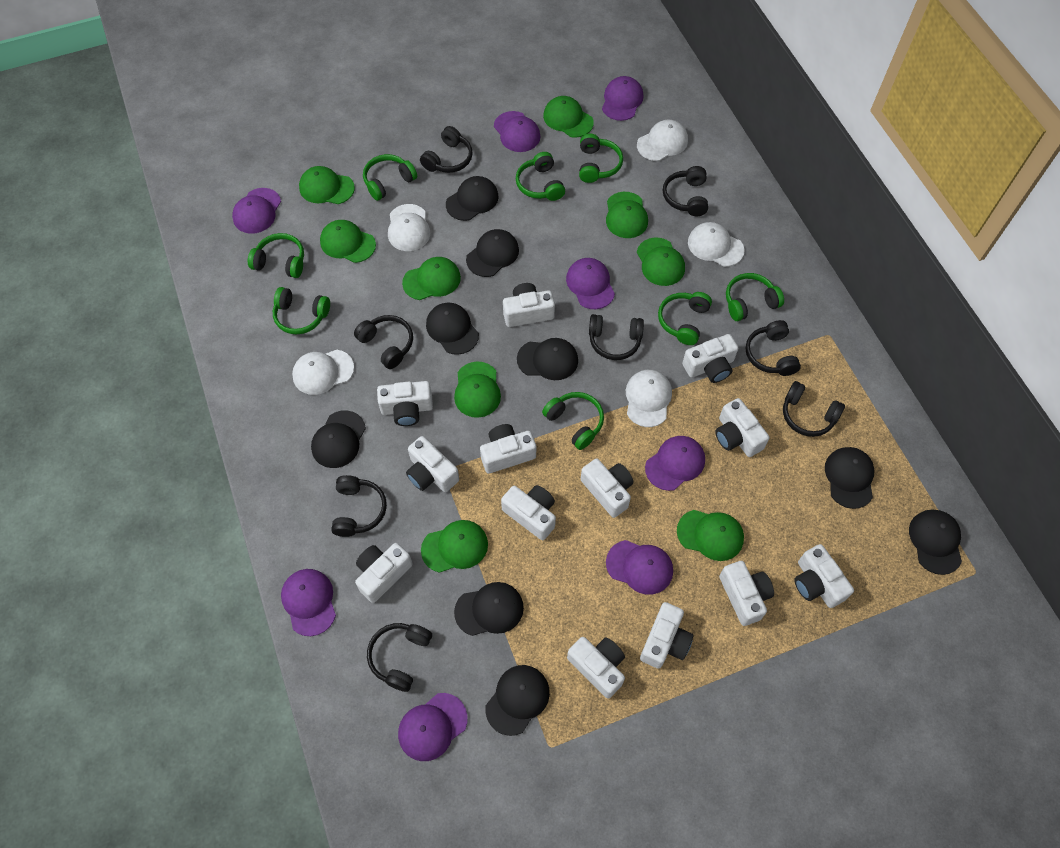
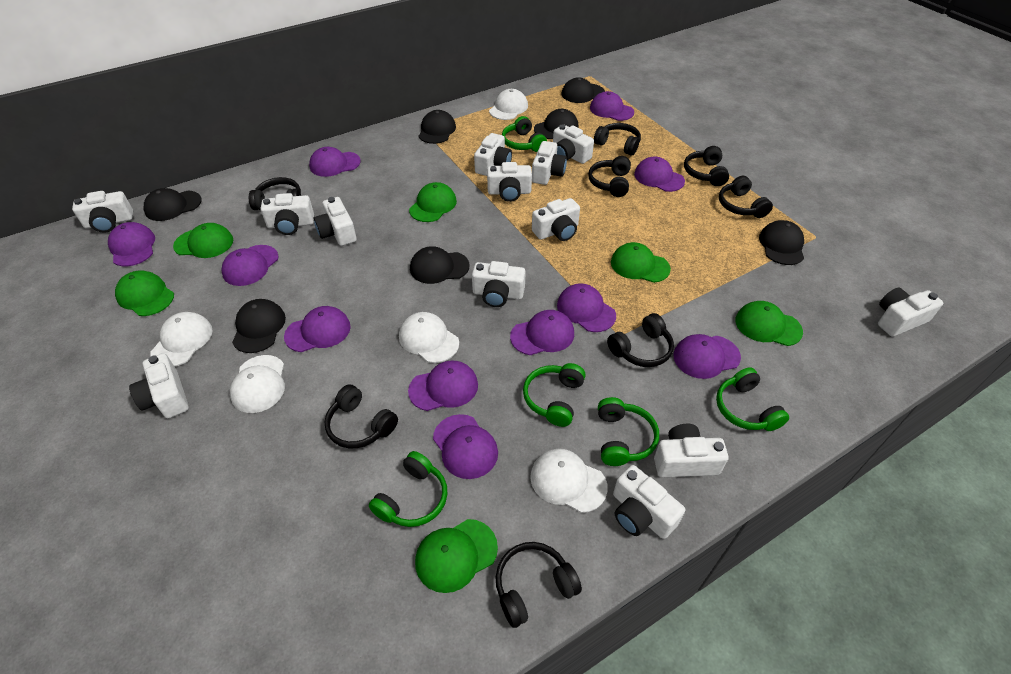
black cap: [311,410,366,468] [426,303,479,355] [446,176,498,221] [454,582,524,636] [466,229,519,277] [485,665,550,736] [517,338,578,380] [825,447,875,509] [909,510,962,575] = 9 -> [144,188,202,221] [232,299,286,353] [410,246,470,284] [419,110,456,144] [534,109,578,139] [561,77,605,103] [759,220,804,265] = 7
green cap: [299,166,355,204] [320,220,376,263] [402,257,461,300] [421,520,488,573] [454,362,501,418] [543,96,594,138] [606,192,648,238] [637,238,685,286] [677,510,744,561] = 9 -> [115,270,174,316] [173,223,233,258] [409,182,457,222] [415,519,498,593] [611,242,671,283] [735,301,803,346] = 6
green headphones: [248,233,304,278] [273,287,330,334] [363,154,417,201] [516,152,565,201] [542,392,604,450] [579,133,623,183] [658,292,712,345] [726,273,784,321] = 8 -> [369,451,447,527] [502,116,547,152] [523,363,586,427] [598,397,659,466] [716,367,789,431] = 5
purple cap: [232,188,281,234] [281,569,336,636] [398,693,468,761] [494,111,541,152] [566,258,615,309] [602,76,643,121] [606,540,673,595] [645,436,705,491] = 8 -> [108,222,155,266] [221,245,279,286] [284,306,351,352] [309,147,361,177] [408,360,478,411] [433,414,498,479] [510,310,574,355] [557,283,616,332] [590,91,634,121] [634,157,685,192] [673,334,741,379] = 11

